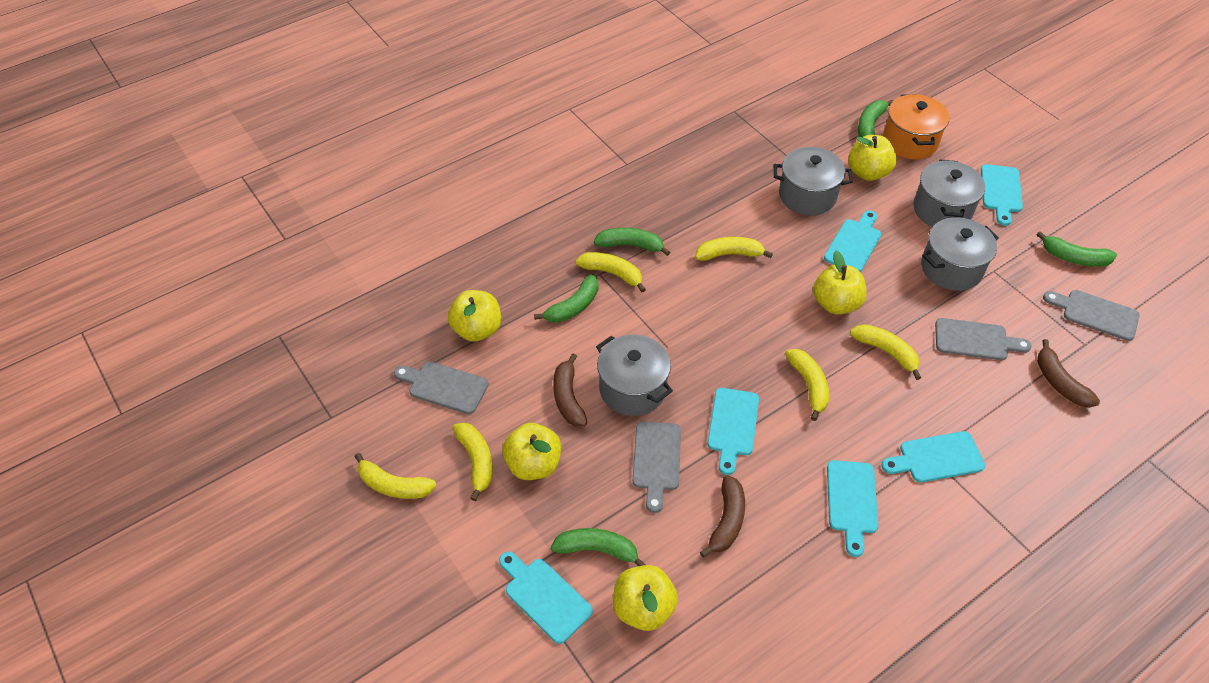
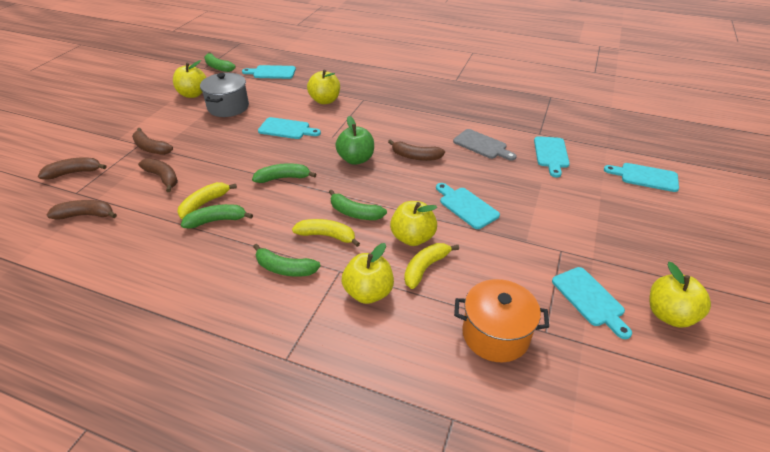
brown banana: [553,353,587,426] [700,475,745,558] [1037,339,1100,408] = 3 -> [38,157,106,180] [47,200,117,220] [132,128,173,155] [138,158,178,192] [388,139,445,161] = 5
green apple: none = 0 -> [335,116,374,165] = 1
grey cutting board: [394,362,489,414] [633,421,681,513] [935,318,1032,360] [1043,290,1140,341] = 4 -> [453,129,517,161] = 1
grey pot: [596,334,673,416] [774,147,852,215] [913,159,985,227] [921,217,999,291] = 4 -> [200,73,249,117] = 1
yellow banana: [354,453,437,499] [452,422,493,501] [575,252,646,292] [695,237,773,261] [785,349,829,421] [850,324,921,380] = 6 -> [178,182,237,219] [292,219,360,247] [404,243,459,289] = 3

